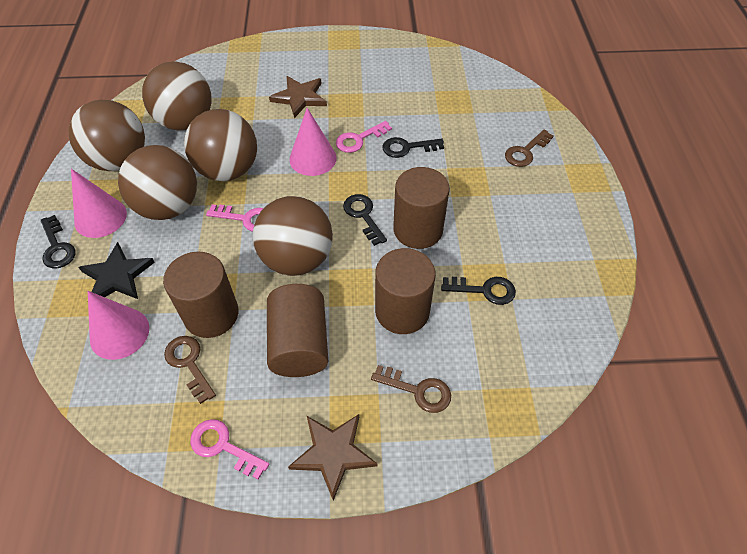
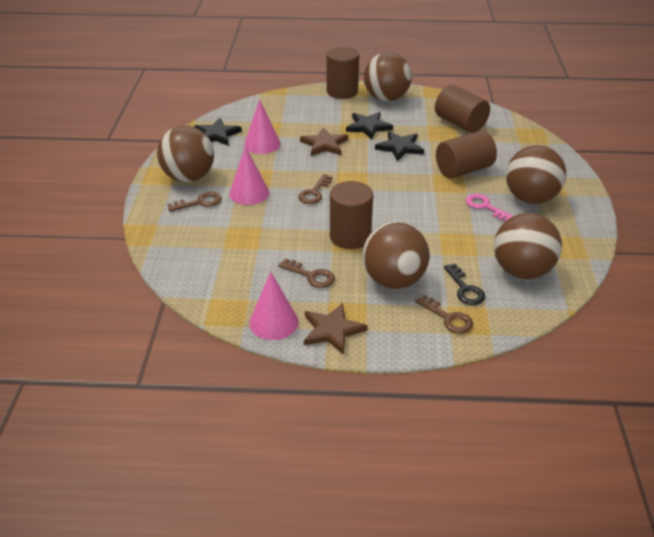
black key: [41,215,76,269] [343,194,387,246] [383,137,444,158] [441,277,516,305] = 4 -> [444,264,486,305] = 1
black star: [78,242,155,299] = 1 -> [194,118,242,146] [346,112,393,140] [375,131,424,161] = 3
brown key: [164,336,216,404] [371,365,451,413] [505,130,553,167] = 3 -> [168,192,222,212] [278,259,335,288] [298,174,333,204] [415,295,473,334] = 4
pink key: [190,419,269,480] [206,204,264,232] [336,121,392,153] = 3 -> [465,194,513,222] = 1

